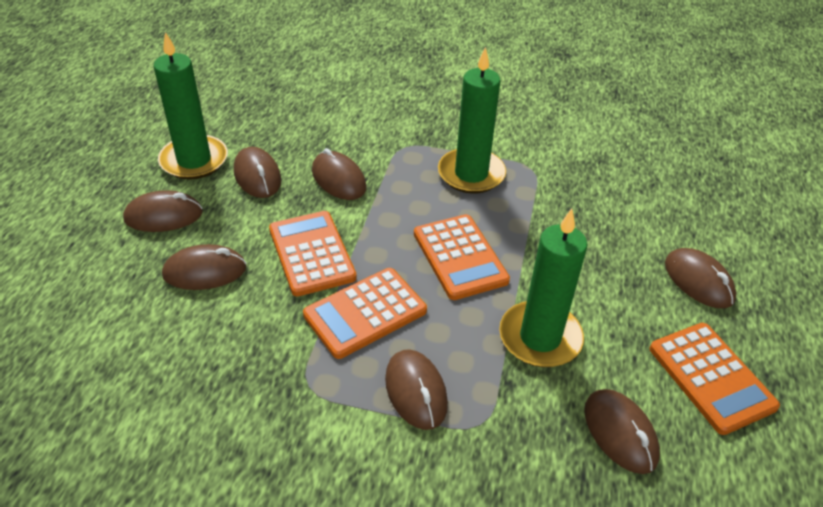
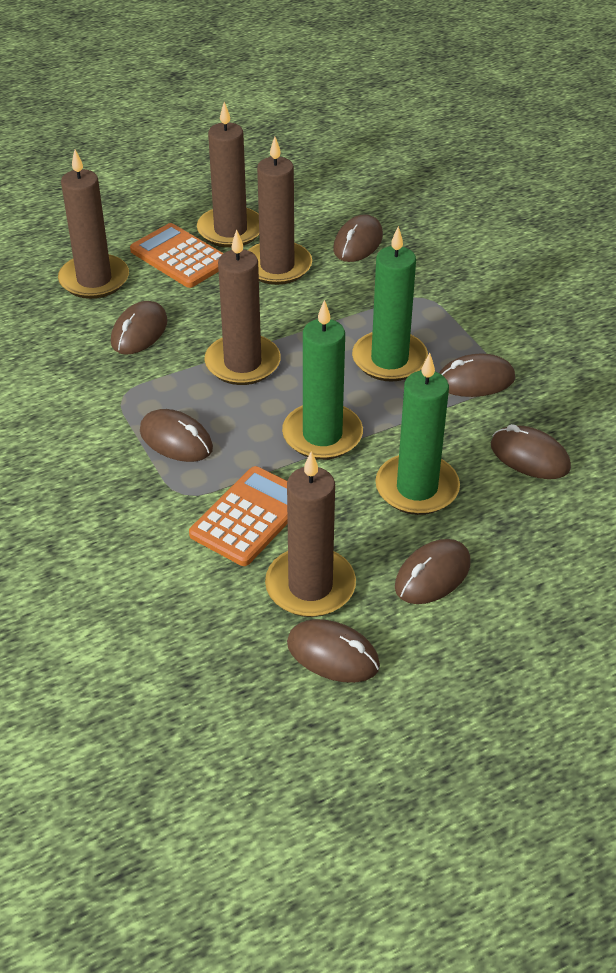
brown candle: none = 0 -> [58,150,129,299] [197,102,259,248] [204,229,281,385] [248,137,312,285] [265,451,356,617] = 5
orange calculator: [269,211,357,297] [303,268,427,359] [414,214,510,300] [650,323,780,435] = 4 -> [130,223,223,288] [189,466,288,566] = 2

